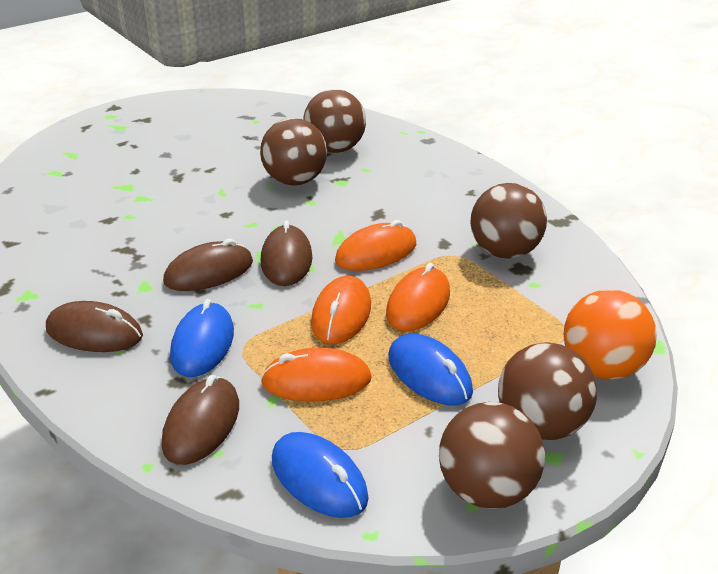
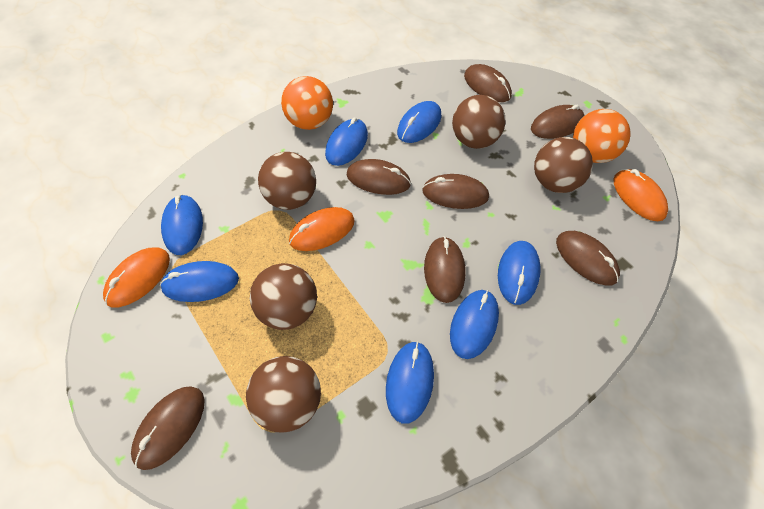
blue mouse: [170,299,234,377] [272,432,369,518] [388,334,473,405] = 3 -> [160,261,239,302] [161,194,203,255] [325,118,368,166] [386,341,434,424] [397,101,441,143] [450,290,499,359] [498,241,541,305] = 7
brown mouse: [46,301,143,352] [162,375,239,465] [163,239,253,291] [261,220,312,286] = 4 -> [131,386,205,470] [347,159,411,195] [422,174,489,209] [424,236,465,303] [464,64,512,102] [531,105,585,139] [556,231,620,286] = 7
orange ball: [563,289,657,380] = 1 -> [281,76,333,130] [573,109,631,163] = 2
orange mouse: [261,348,372,401] [311,276,371,344] [335,220,416,271] [386,263,450,331] = 4 -> [103,248,170,308] [289,207,355,251] [613,169,668,221] = 3

